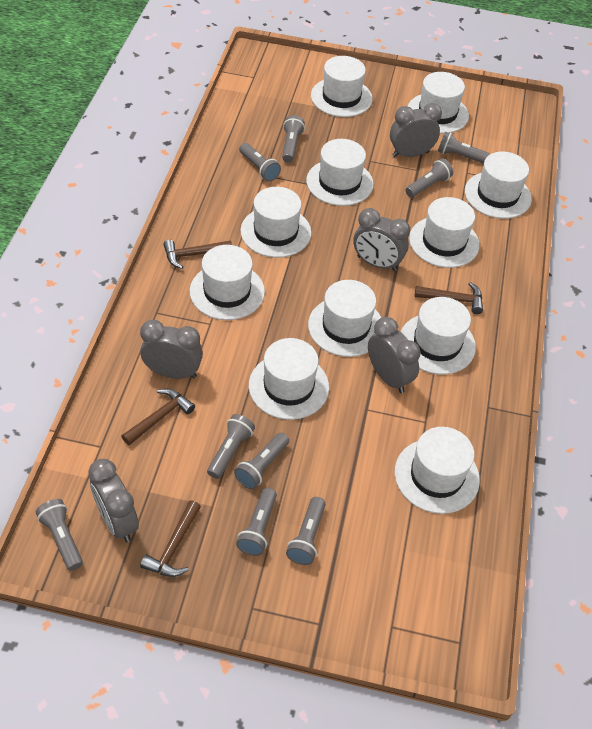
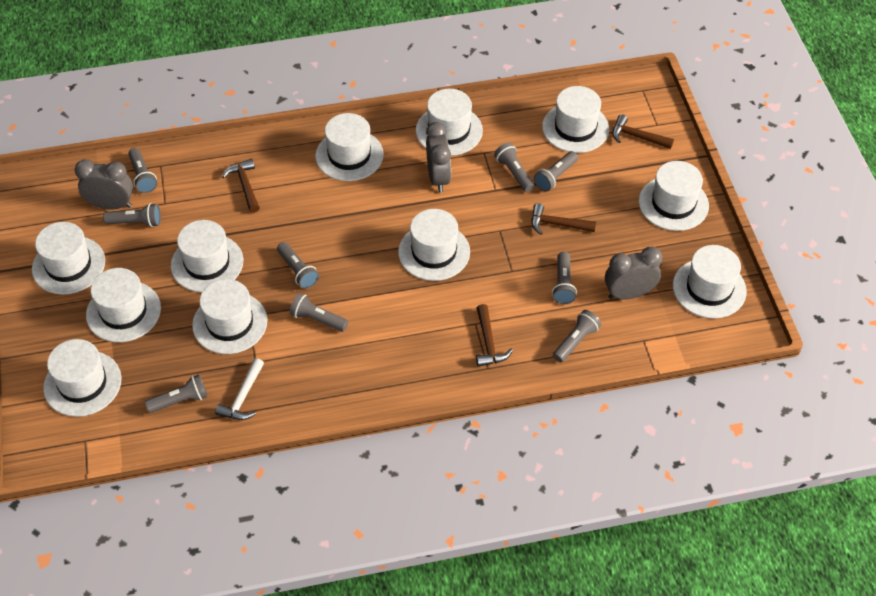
grey clock: [88,459,139,542] [140,320,203,379] [353,208,410,271] [368,317,421,393] [390,103,442,157] = 5 -> [75,159,133,209] [426,122,451,193] [605,247,662,300] = 3
white hammer: none = 0 -> [215,358,264,420] = 1

